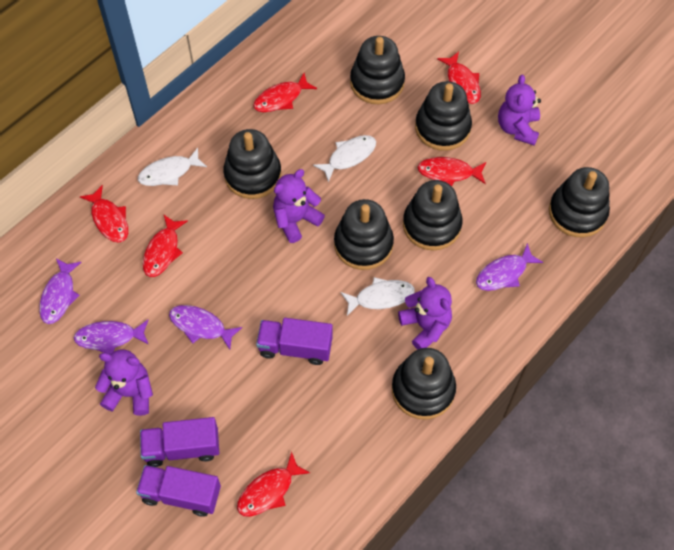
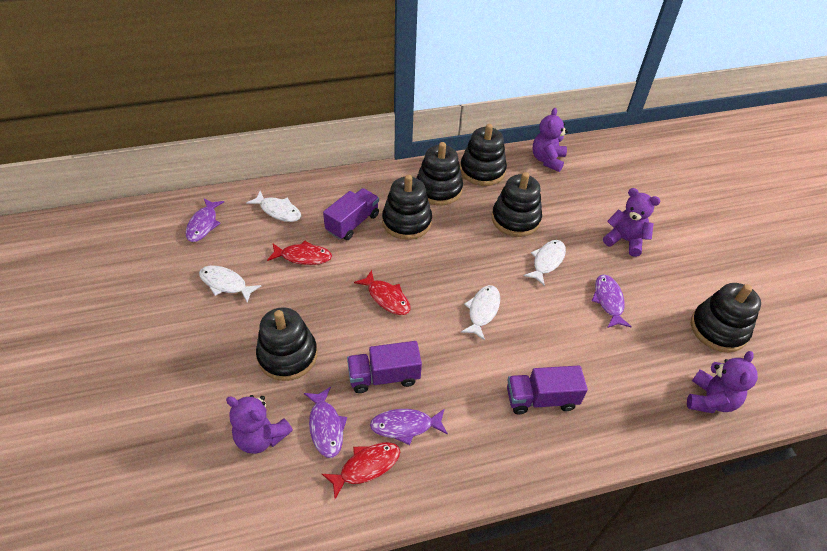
black stacking toy: [223,129,282,199] [334,199,394,270] [350,36,405,104] [392,348,456,420] [403,180,463,251] [415,81,472,151] [549,167,610,238] = 7 -> [256,307,317,381] [382,174,432,240] [416,142,463,205] [460,124,507,186] [492,172,542,237] [691,283,761,352] = 6
red fish: [80,185,128,243] [143,214,188,277] [237,452,310,517] [253,73,317,112] [417,157,486,186] [437,52,481,104] = 6 -> [267,241,332,265] [322,442,400,499] [354,270,411,315] = 3
white fish: [138,148,207,186] [313,135,376,182] [341,277,415,316] = 3 -> [199,266,261,303] [246,191,301,222] [461,285,500,341] [523,240,566,286] = 4

